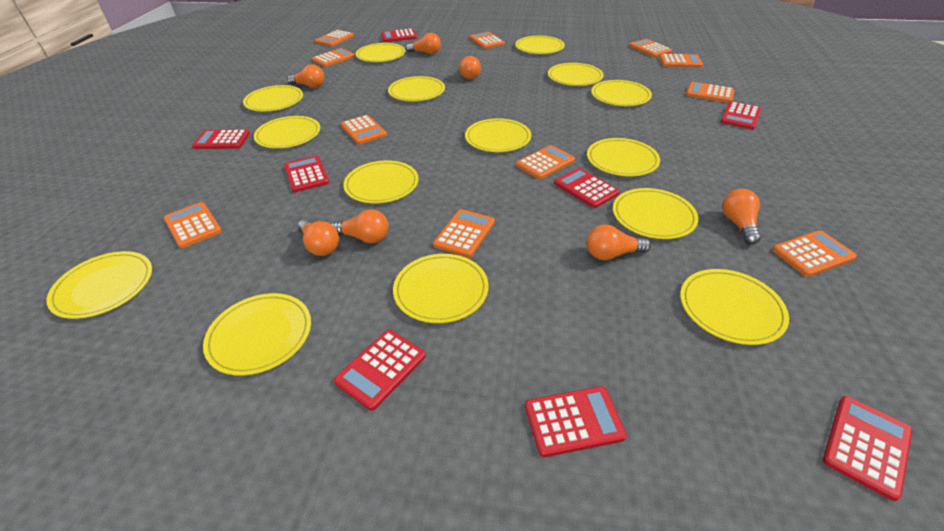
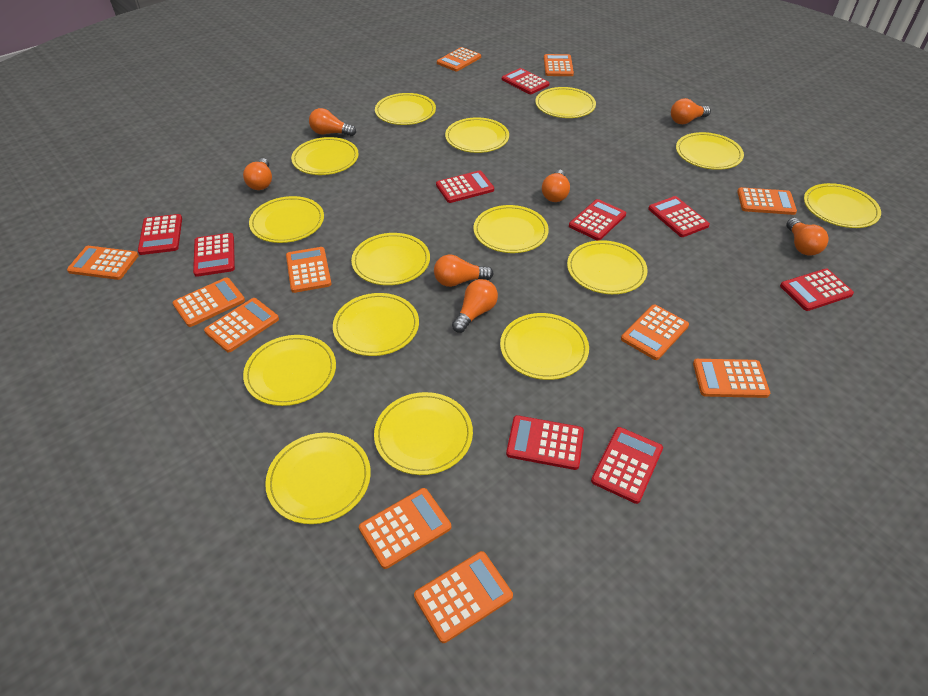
red calculator: [192,129,250,149] [284,156,329,192] [334,330,426,411] [381,29,417,42] [525,386,627,457] [554,168,619,208] [720,102,761,130] [823,396,912,501] = 8 -> [138,214,182,255] [193,233,235,277] [436,170,494,203] [502,68,549,94] [506,415,584,470] [569,199,626,241] [591,427,663,504] [648,196,710,237] [780,269,854,311] = 9

